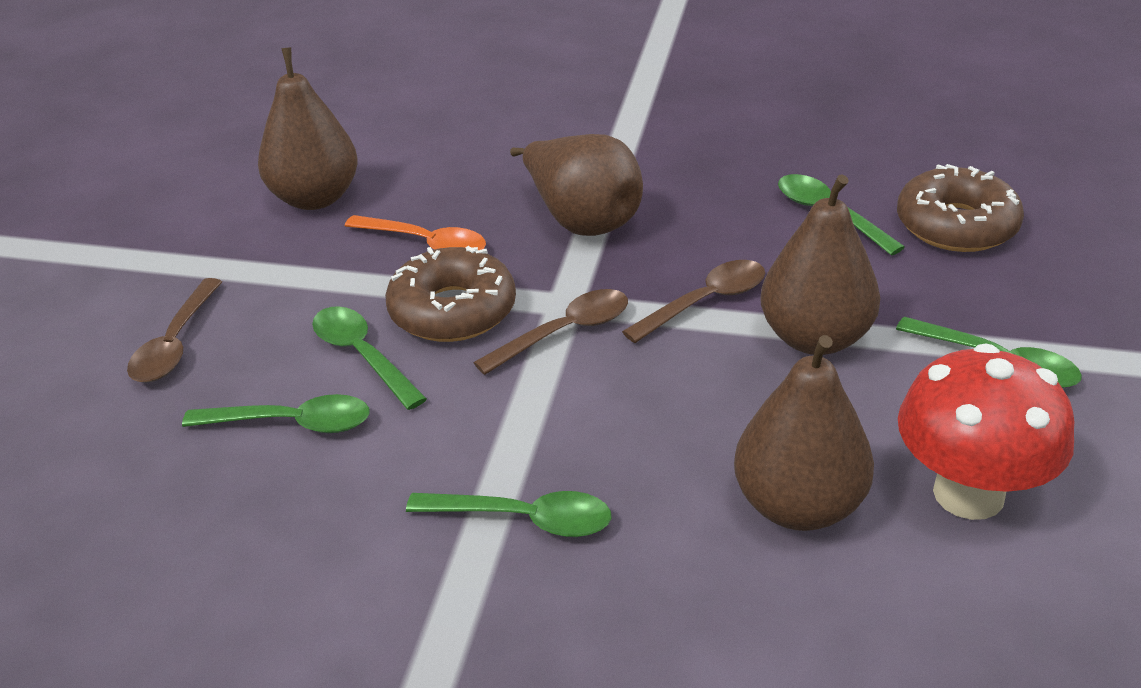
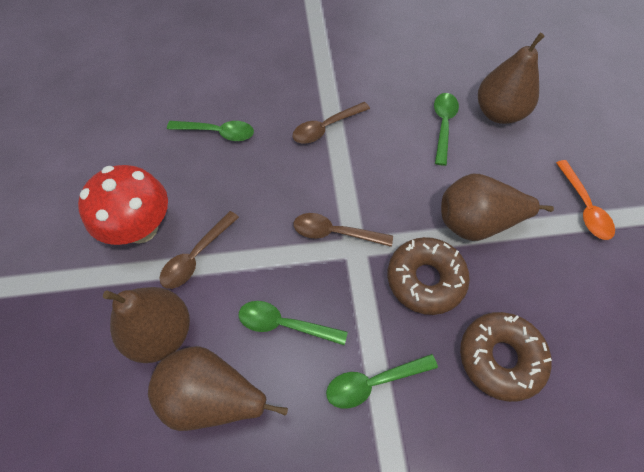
green spoon: [182,394,370,433] [312,306,427,410] [406,491,611,537] [778,174,905,256] [896,317,1082,388] = 5 -> [167,121,254,141] [238,301,348,345] [326,354,438,409] [434,93,459,166] = 4

